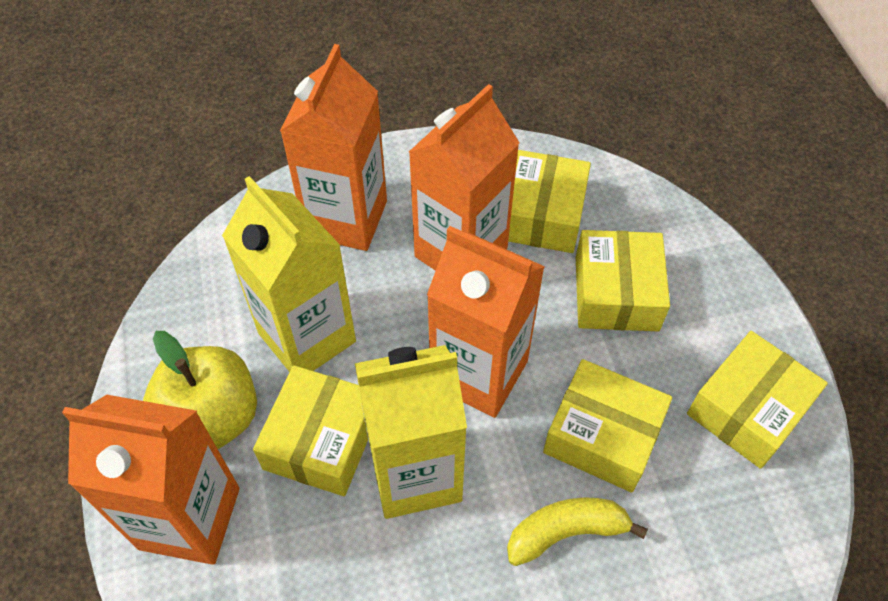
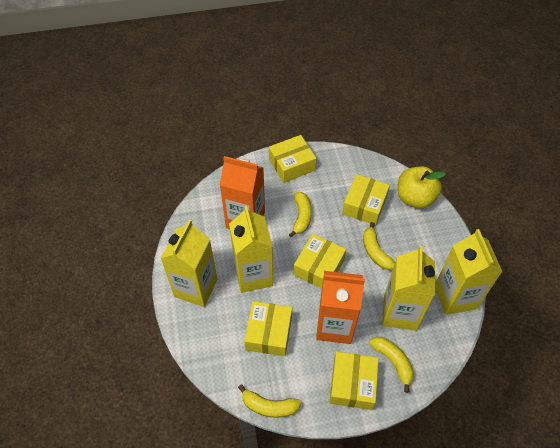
orange carton: [62,395,240,565] [280,44,387,251] [409,84,520,271] [427,226,545,418] = 4 -> [220,156,265,229] [316,271,365,344] = 2
yellow banana: [507,497,648,566] = 1 -> [238,384,301,418] [289,192,312,237] [363,222,395,270] [369,337,414,393] = 4
yellow carton: [222,176,356,372] [355,345,467,519] = 2 -> [160,220,217,307] [229,206,273,293] [382,246,435,331] [435,229,502,315] = 4

